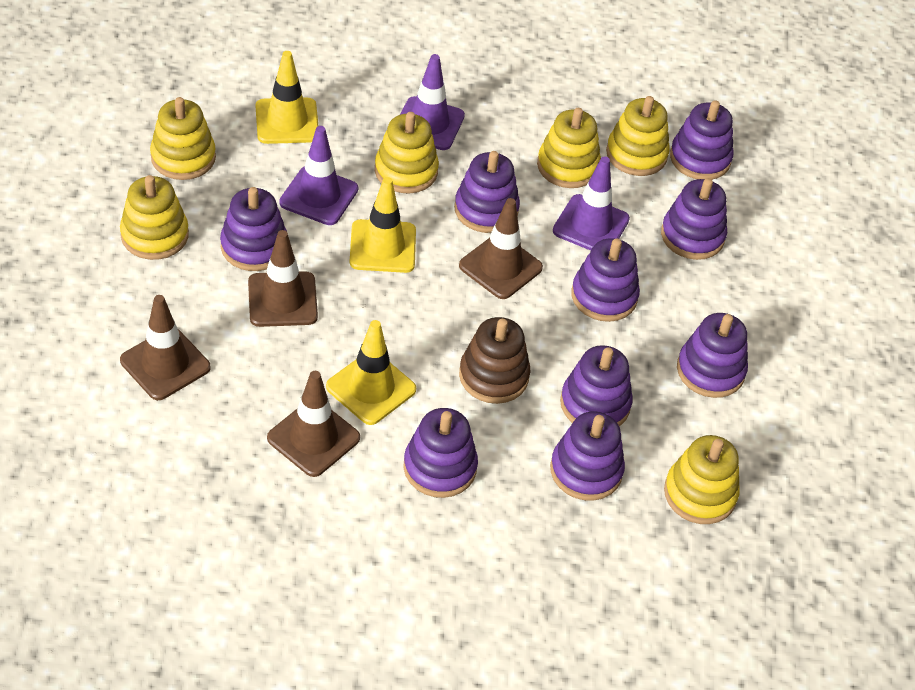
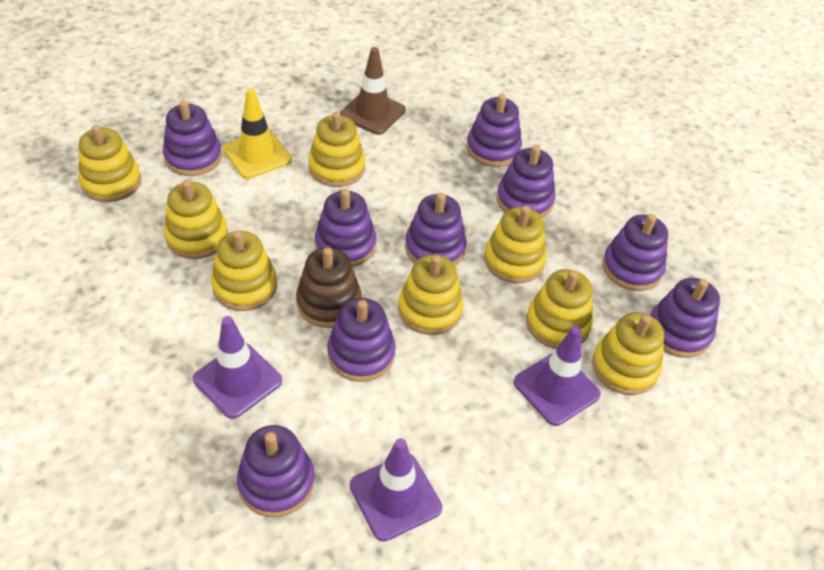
brown traffic cone: [120,295,210,400] [248,230,318,327] [267,371,360,477] [459,198,543,299] = 4 -> [340,47,406,135] = 1
yellow stacking toy: [120,175,189,260] [150,97,216,180] [375,112,439,193] [537,108,601,188] [606,96,670,176] [664,435,740,524] = 6 -> [78,125,141,202] [164,180,228,259] [211,230,277,311] [308,112,365,187] [398,255,464,335] [484,206,547,284] [526,269,593,349] [592,312,664,395] = 8
yellow traffic cone: [256,51,318,144] [326,320,416,425] [350,177,416,273] = 3 -> [223,88,292,179] = 1

